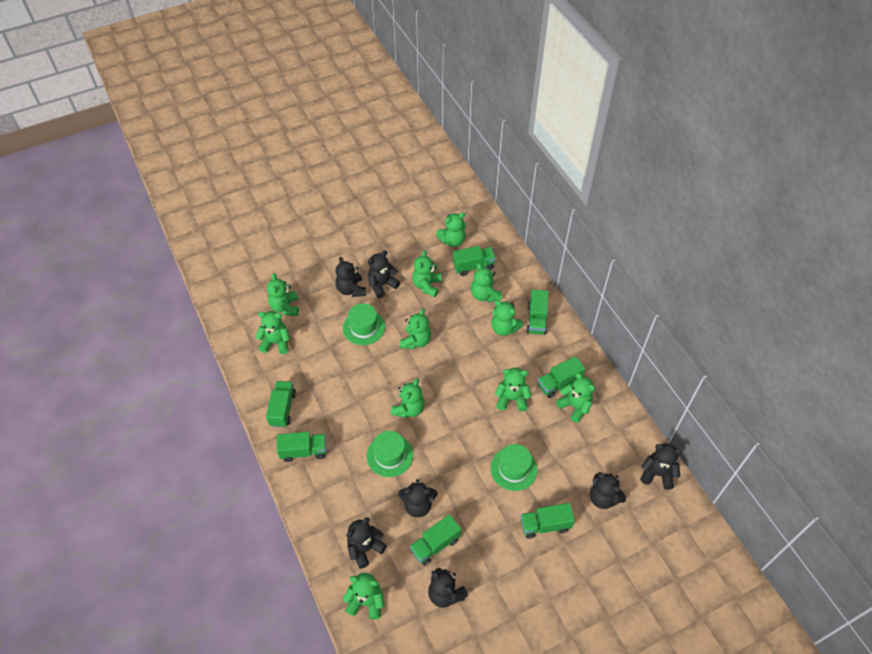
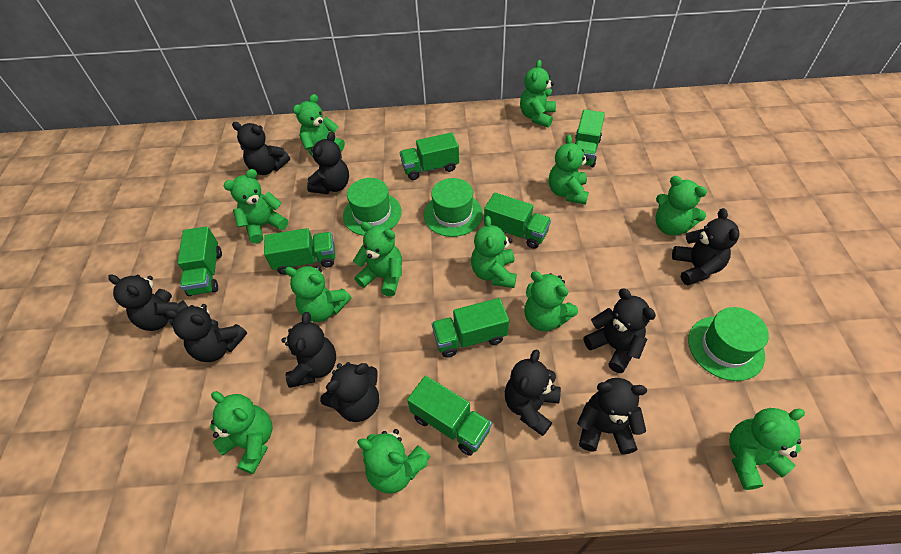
black teddy bear: [335,257,366,297] [346,517,387,569] [368,250,400,298] [398,479,438,518] [428,568,468,608] [590,472,626,509] [640,443,683,490] = 7 -> [108,274,188,331] [165,304,247,362] [232,122,290,175] [281,312,336,388] [307,132,349,194] [320,362,379,422] [505,349,561,436] [577,378,647,455] [584,288,656,373] [672,208,739,285] = 10
green teddy bear: [256,311,290,354] [267,273,299,316] [343,573,385,620] [391,378,425,418] [400,308,431,349] [412,250,441,297] [436,212,466,247] [471,263,502,302] [491,300,524,336] [495,368,532,412] [556,373,595,423] = 11 -> [210,391,273,474] [224,169,288,244] [285,265,351,322] [293,94,345,157] [353,222,402,296] [357,429,430,494] [471,216,517,288] [520,60,556,127] [524,271,578,331] [549,134,589,205] [655,176,707,235] [729,408,805,490] = 12

